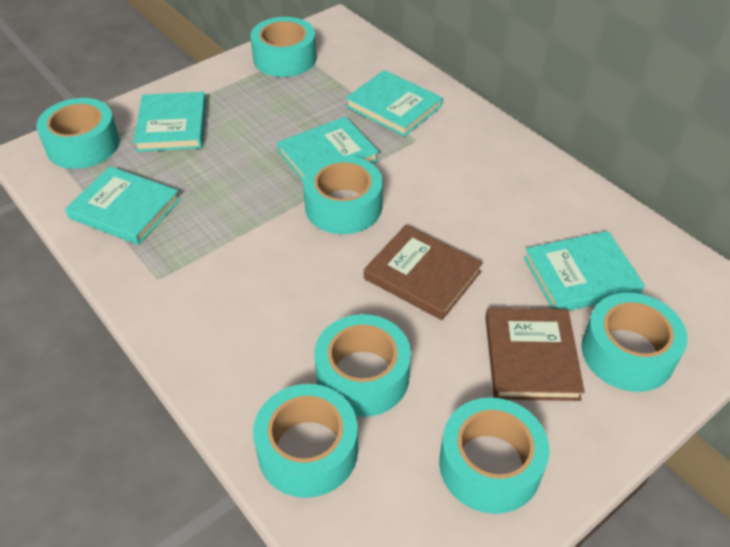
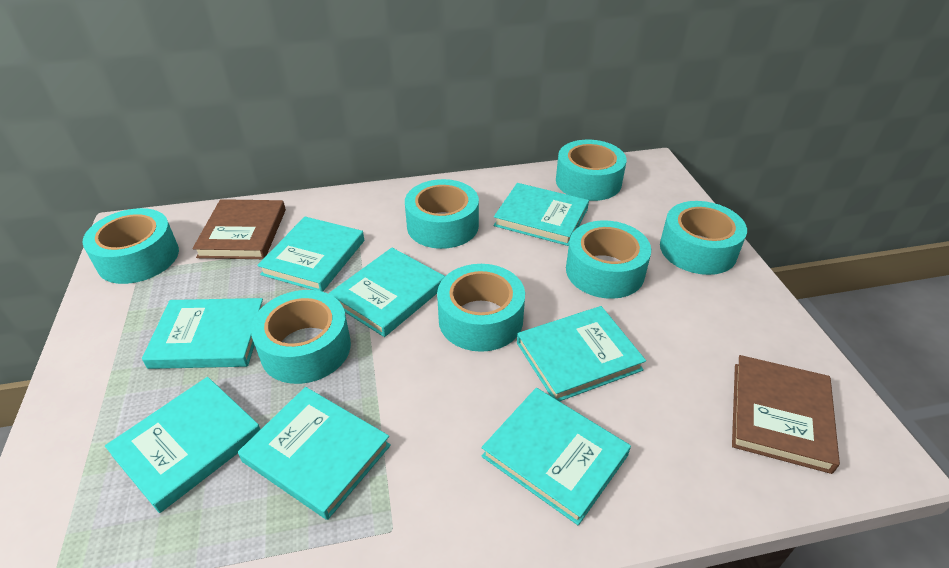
turquoise book: [65,166,180,245] [133,92,206,152] [277,117,379,181] [346,70,442,137] [524,231,645,311] = 5 -> [105,377,261,513] [142,298,263,369] [238,387,391,520] [257,217,364,292] [329,248,445,337] [481,388,631,525] [494,183,589,246] [517,306,646,401] = 8

